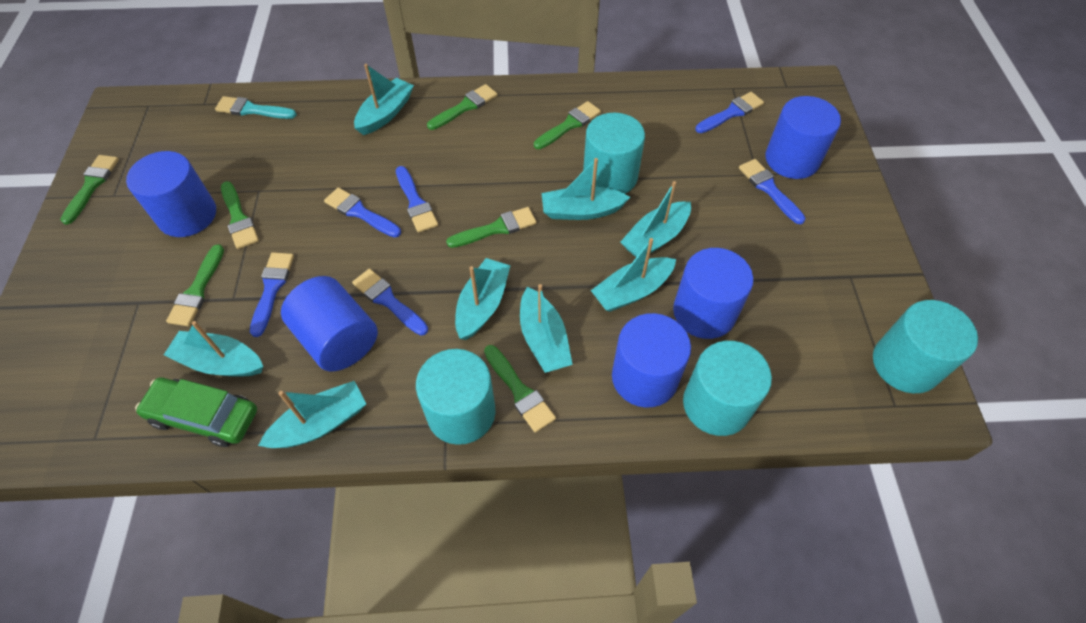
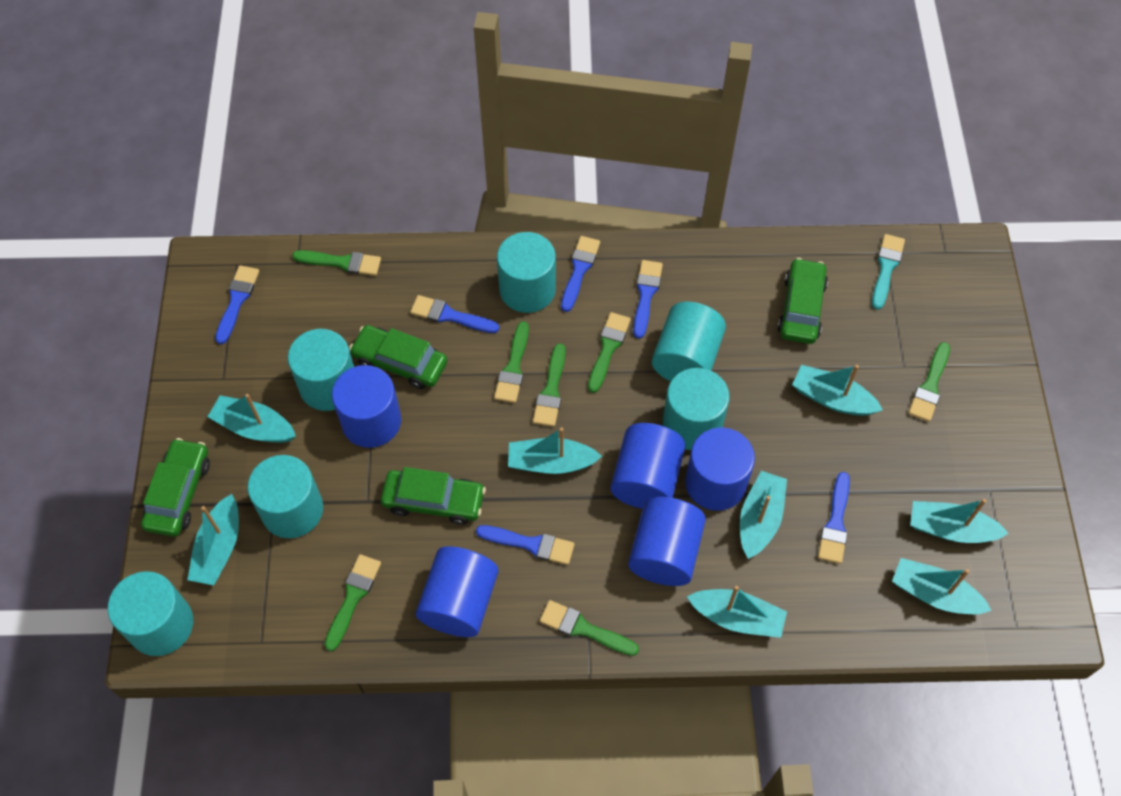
green car: [135,377,257,447] = 1 -> [141,438,210,537] [349,325,448,389] [381,467,486,525] [778,258,828,344] = 4
turquoise cylinder: [416,349,495,445] [583,113,645,194] [683,341,772,436] [873,300,978,393] = 4 -> [108,571,193,656] [248,455,323,538] [288,329,354,411] [497,232,556,313] [652,302,726,381] [663,368,730,450] = 6

